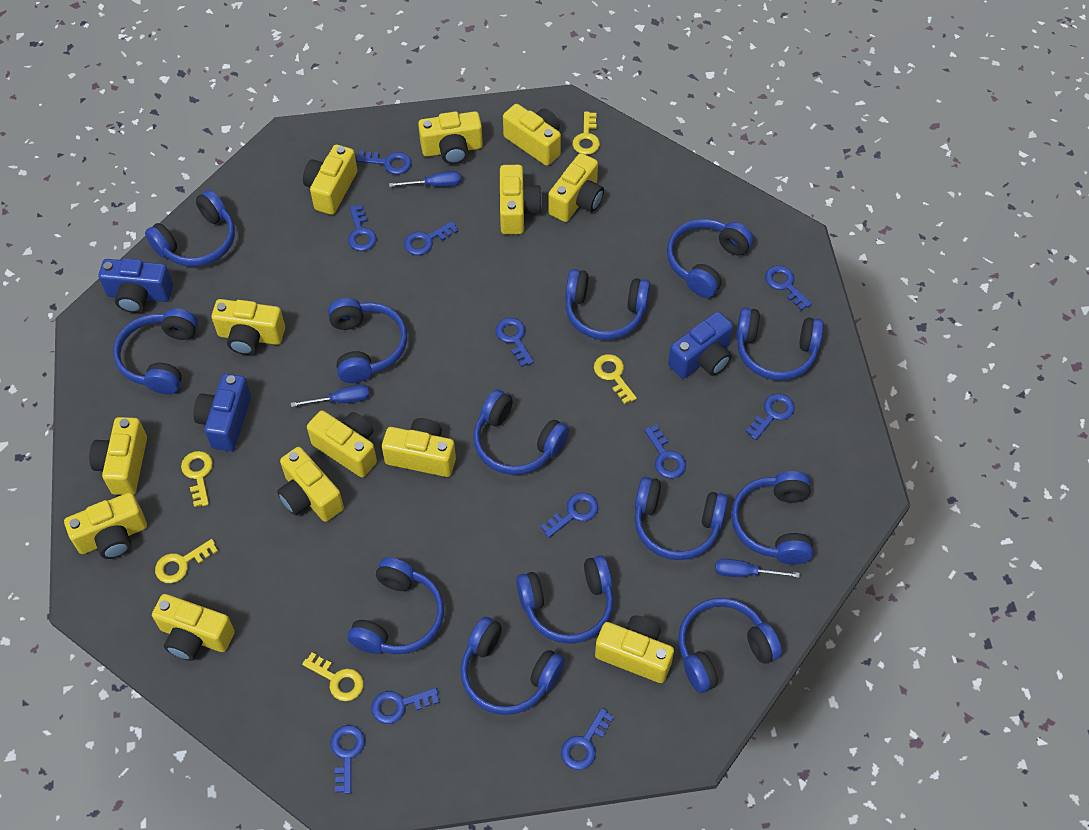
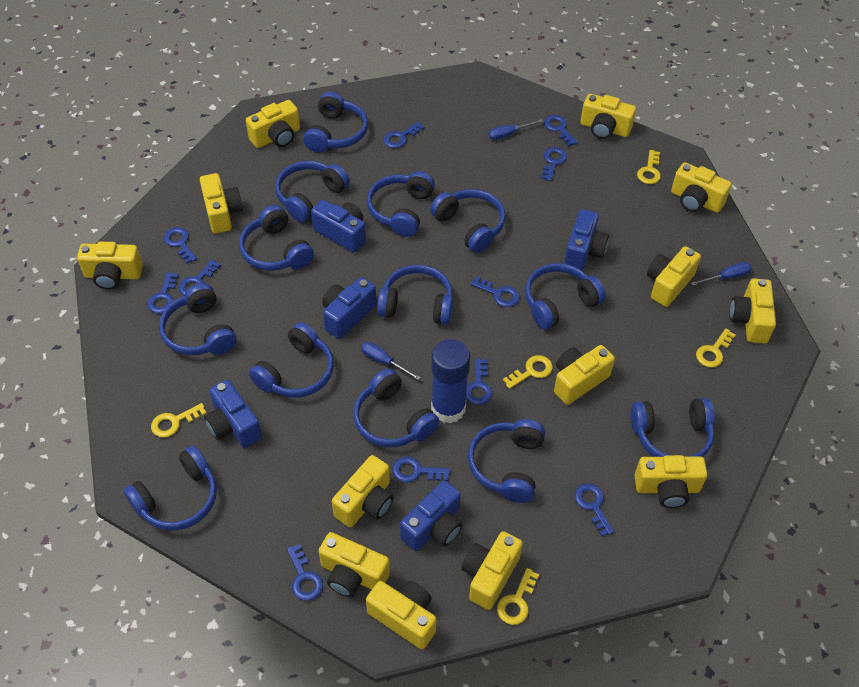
blue camera: [99,258,173,313] [193,374,251,451] [668,311,733,378] = 3 -> [204,380,262,448] [311,200,366,253] [322,277,376,339] [400,480,462,551] [564,209,609,270] = 5
blue glue stick: none = 0 -> [431,339,470,424] = 1

